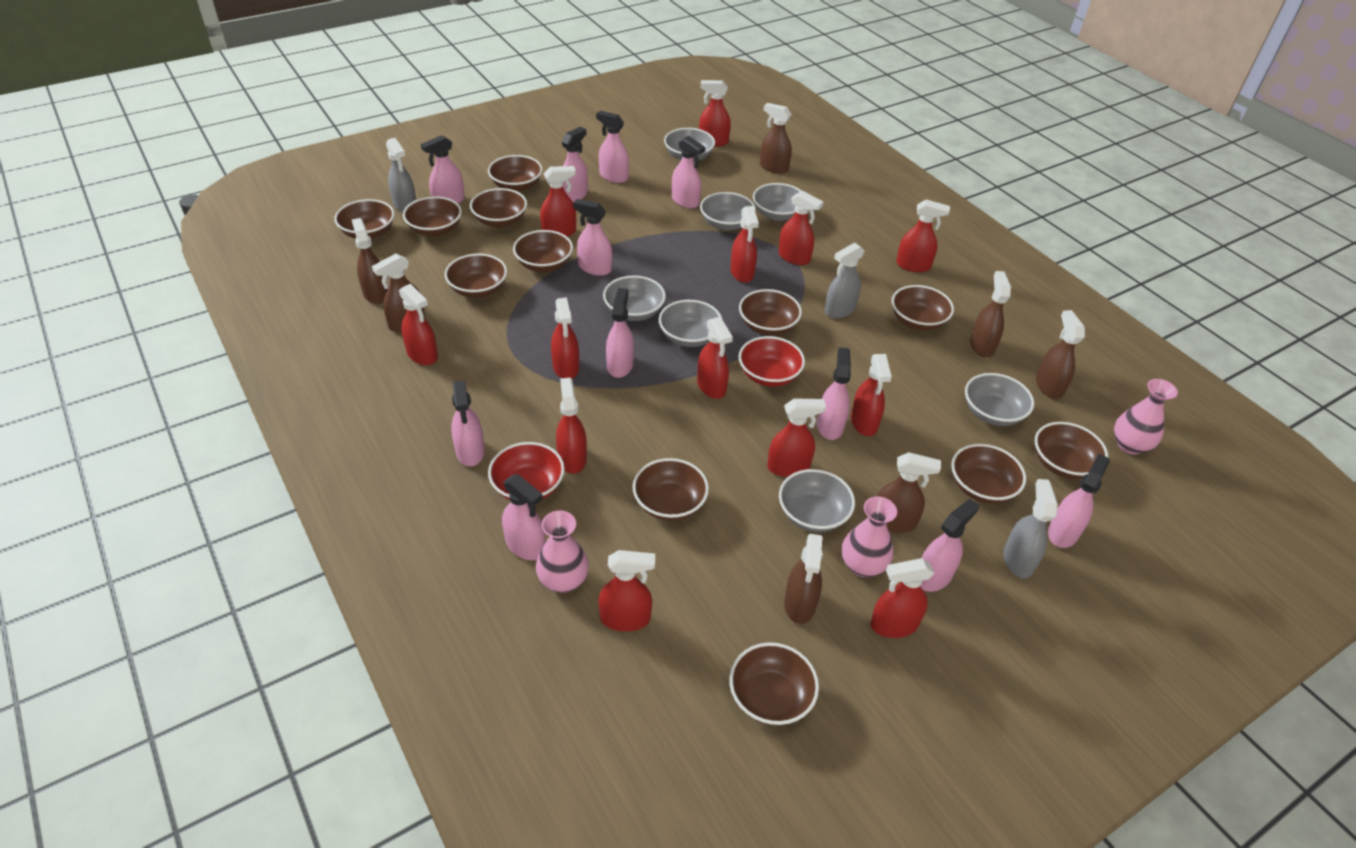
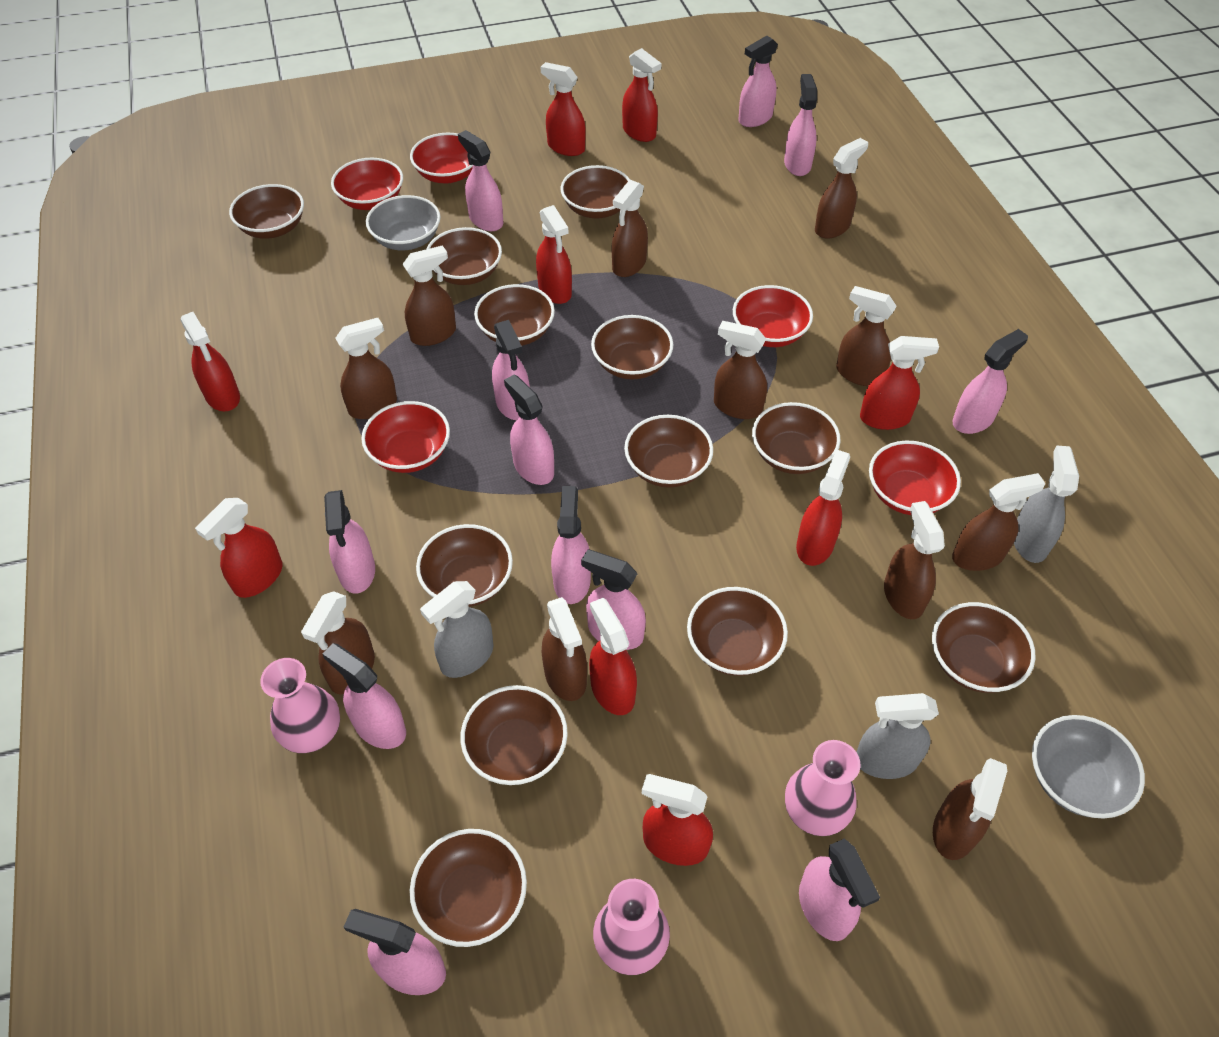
brown spray bottle: [352,218,388,304] [372,253,425,332] [760,103,792,174] [784,534,823,624] [876,452,941,533] [970,271,1011,357] [1036,310,1085,399] = 7 -> [301,591,375,694] [335,318,397,419] [402,245,456,346] [542,597,587,701] [612,180,648,277] [714,321,767,419] [815,138,868,239] [836,286,897,386] [884,501,945,619] [933,758,1007,860] [952,473,1045,571] = 11
grey bowl: [603,275,666,321] [659,300,722,347] [664,128,715,162] [700,192,756,231] [753,183,802,221] [779,469,855,532] [965,373,1034,426] = 7 -> [366,195,441,250] [1032,715,1145,819] = 2
pink spray bottle: [421,135,464,204] [451,380,485,466] [502,474,545,560] [562,127,588,203] [573,199,612,276] [596,111,629,183] [606,288,634,378] [672,136,705,209] [817,347,851,440] [920,499,979,592] [1048,454,1110,548] = 11 -> [323,643,406,749] [324,490,375,593] [344,909,446,995] [458,130,503,231] [492,320,530,420] [504,374,554,485] [551,486,591,604] [581,550,646,650] [738,36,778,127] [784,74,817,176] [799,838,880,941] [953,329,1028,434] = 12
red bowl: [488,442,565,500] [739,336,805,387] = 2 -> [331,158,403,210] [361,401,450,473] [410,133,473,183] [733,285,813,347] [869,441,961,515] = 5
red spray bottle: [399,284,438,365] [540,166,576,237] [551,297,579,379] [556,378,587,474] [598,550,655,632] [697,317,733,399] [699,80,731,146] [730,206,759,283] [767,398,826,477] [778,191,823,265] [851,354,892,436] [870,558,934,638] [896,200,950,272] = 13 -> [180,312,240,411] [195,498,282,598] [536,205,572,304] [541,62,586,156] [589,598,637,715] [622,48,661,142] [642,774,713,866] [796,449,850,566] [860,336,939,430] = 9

